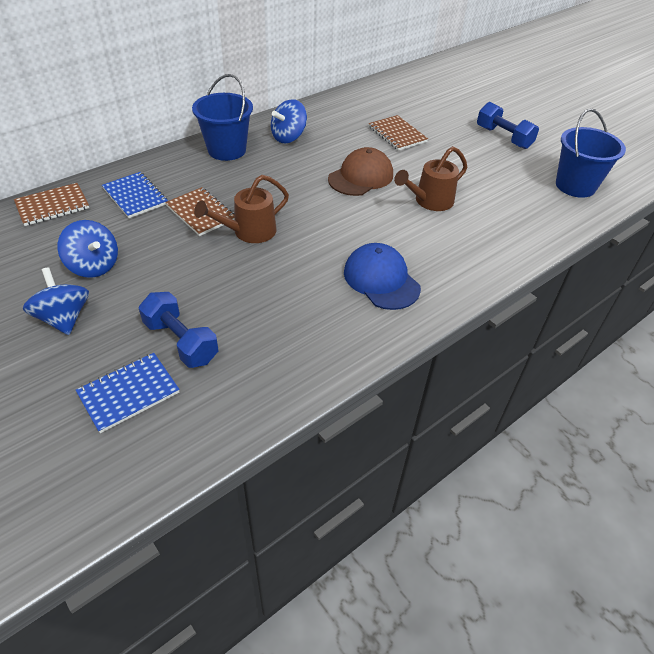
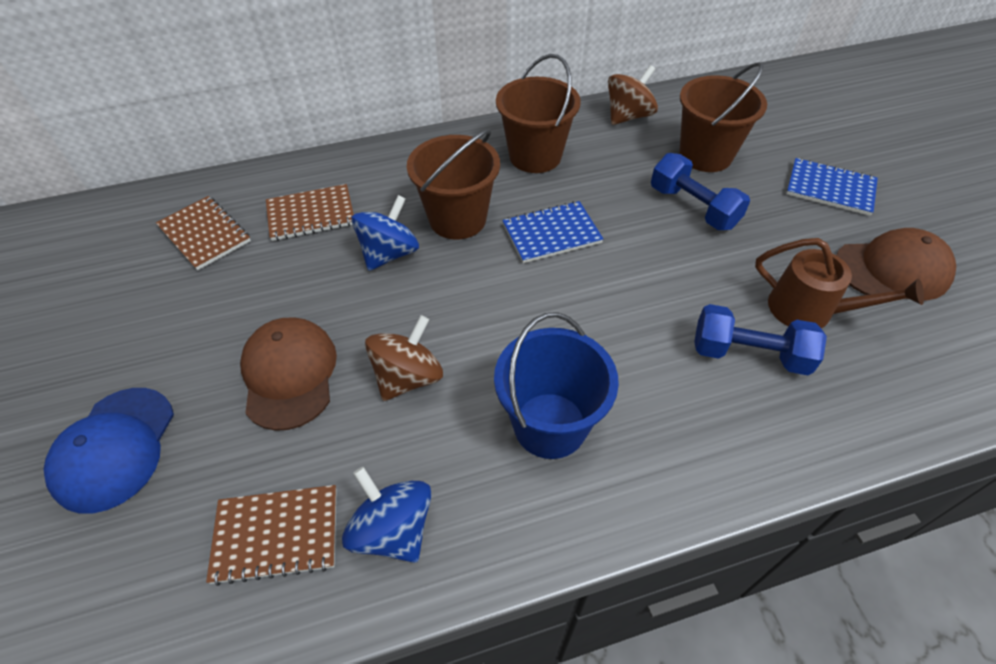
blue bucket: [192,74,253,161] [556,108,626,198] = 2 -> [494,312,619,459] = 1
blue spinning top: [23,267,89,335] [57,220,118,278] [271,99,307,143] = 3 -> [342,467,431,563] [351,195,419,271] = 2
brown bucket: none = 0 -> [407,129,500,240] [496,54,581,173] [679,62,767,172] = 3
brown cap: [328,147,393,196] = 1 -> [240,317,337,431] [836,228,956,301] = 2
brown spinning top: none = 0 -> [365,315,443,401] [608,65,658,125] = 2
brown watering can: [194,175,289,243] [394,146,467,211] = 2 -> [755,238,924,328] = 1

